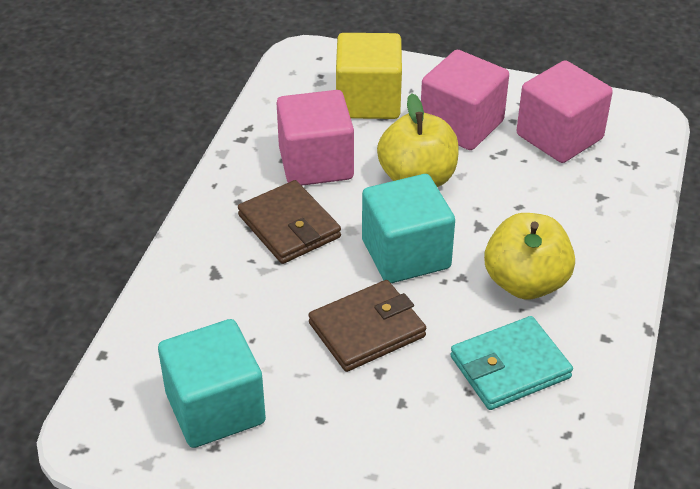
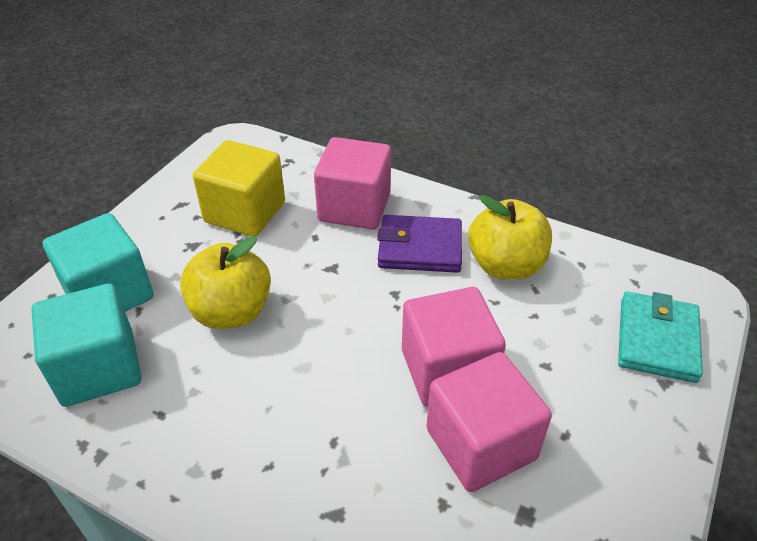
brown wallet: [238,180,341,264] [308,280,426,372] = 2 -> none = 0
purple wallet: none = 0 -> [377,215,462,273] = 1

